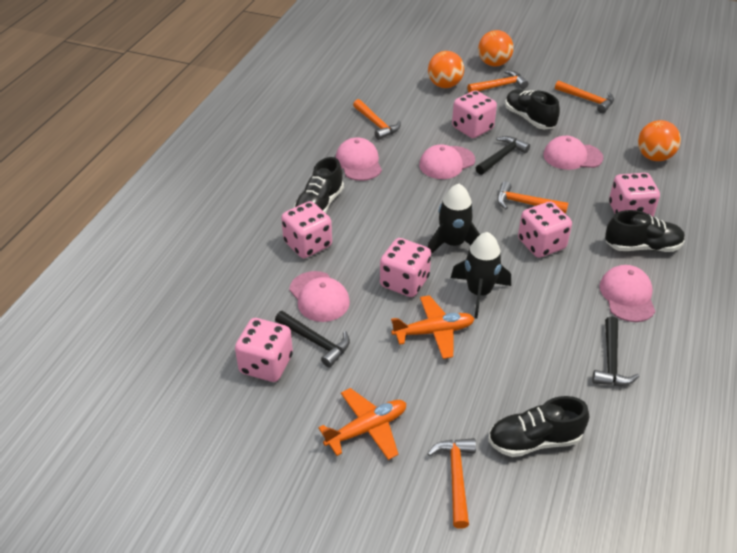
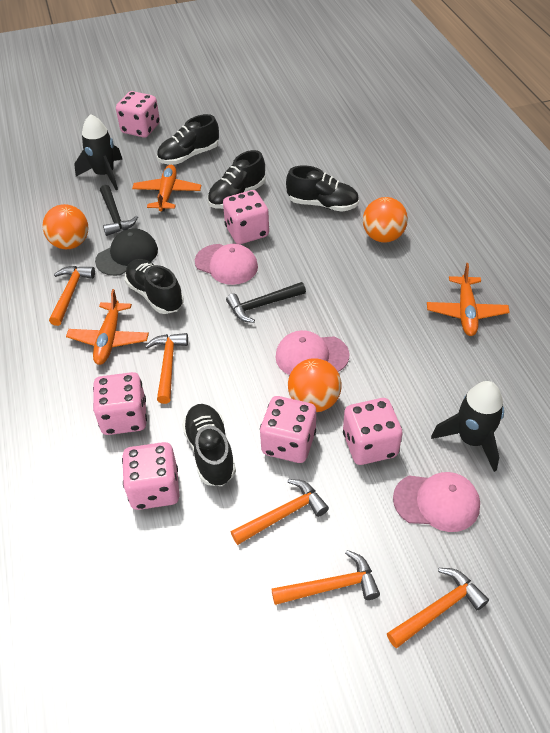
black cap: none = 0 -> [95,228,158,276] = 1
black hammer: [275,311,350,367] [476,136,530,175] [592,317,639,386] = 3 -> [100,185,138,236] [226,282,306,323] = 2
black shoe: [294,157,344,213] [488,396,589,457] [505,89,560,129] [605,210,685,252] = 4 -> [125,259,184,314] [157,114,219,165] [182,404,236,486] [208,150,266,209] [286,165,359,212] = 5
orange plane: [318,388,406,460] [391,295,475,359] = 2 -> [66,289,149,365] [132,165,201,212] [427,263,510,336] = 3
pink cap: [289,271,350,322] [336,137,382,181] [419,144,475,179] [543,136,603,170] [599,265,655,322] = 5 -> [195,244,258,285] [275,330,349,375] [393,472,480,532] = 3

